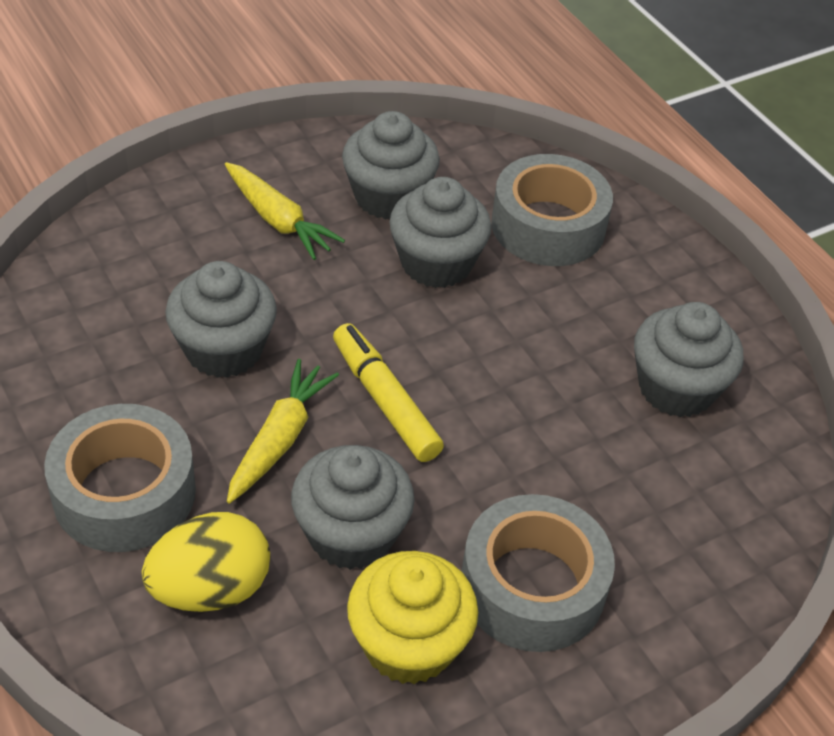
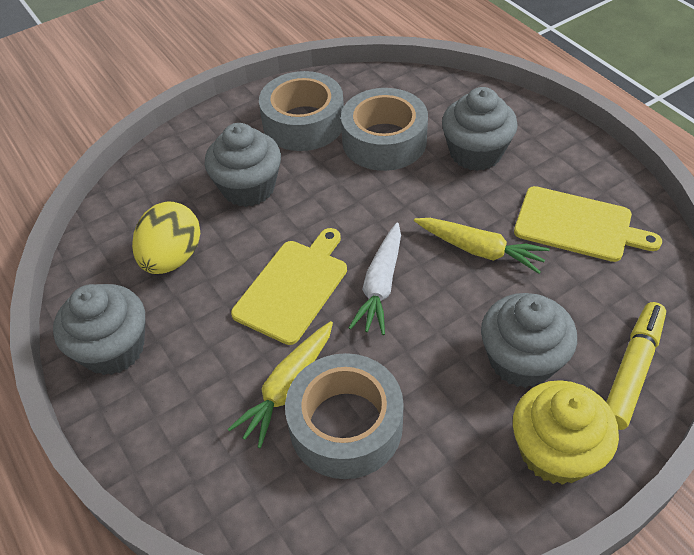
grey cupcake: [165,261,277,378] [291,445,415,570] [342,111,440,219] [389,177,492,288] [634,302,744,417] = 5 -> [53,284,146,375] [204,123,281,207] [442,87,518,171] [481,293,577,388] = 4
white carrot: none = 0 -> [349,223,401,335] = 1
yellow cutting board: none = 0 -> [231,228,347,345] [514,186,662,262] = 2

